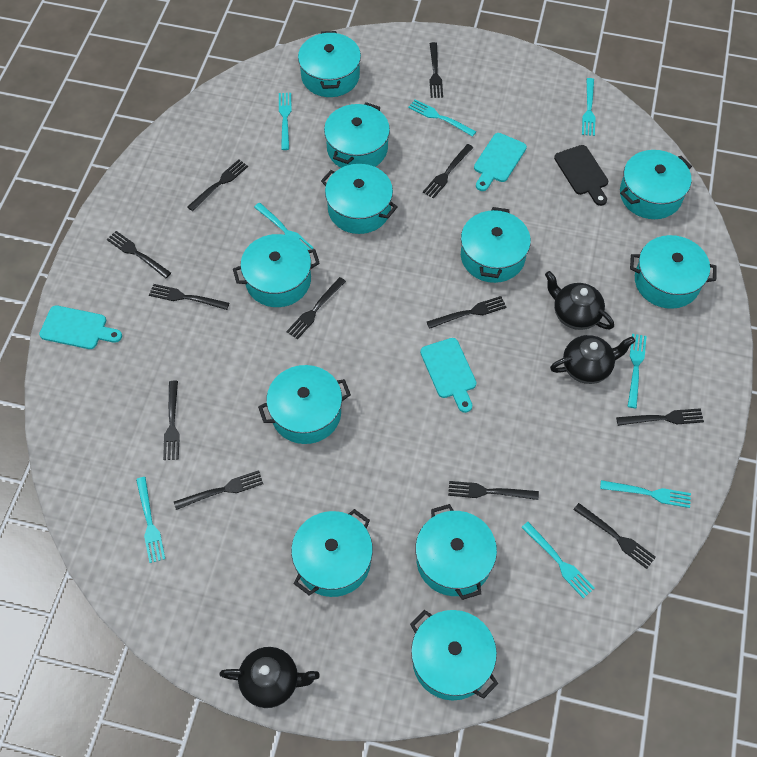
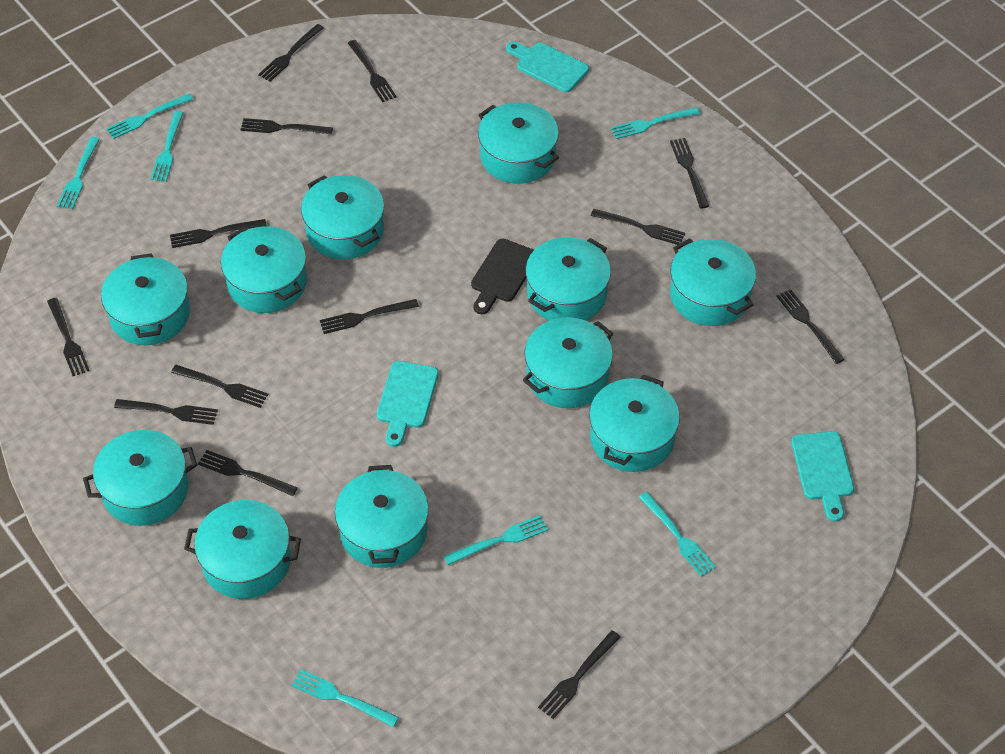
black fork: [107,231,171,278] [149,284,229,310] [163,381,180,460] [174,470,263,510] [187,159,248,211] [286,277,346,340] [423,144,474,199] [427,296,507,329] [429,42,443,98] [448,481,539,500] [573,503,656,569] [616,408,704,426] = 12 -> [47,298,90,376] [114,399,218,425] [170,219,267,248] [171,365,268,408] [198,450,298,496] [241,118,333,135] [258,24,324,82] [320,299,419,334] [348,40,396,102] [538,630,620,719] [591,209,685,245] [670,138,709,209] [776,289,845,364] = 13
black teapot: [219,647,320,708] [545,271,614,330] [550,335,635,384] = 3 -> none = 0
turquoise fork: [136,477,165,563] [254,203,314,250] [279,93,292,150] [408,99,476,137] [521,522,595,598] [582,78,596,136] [600,480,691,508] [627,334,647,408] = 8 -> [57,137,100,209] [106,93,193,139] [150,111,184,182] [291,669,399,727] [444,515,548,565] [611,107,700,139] [639,492,716,577] = 7

